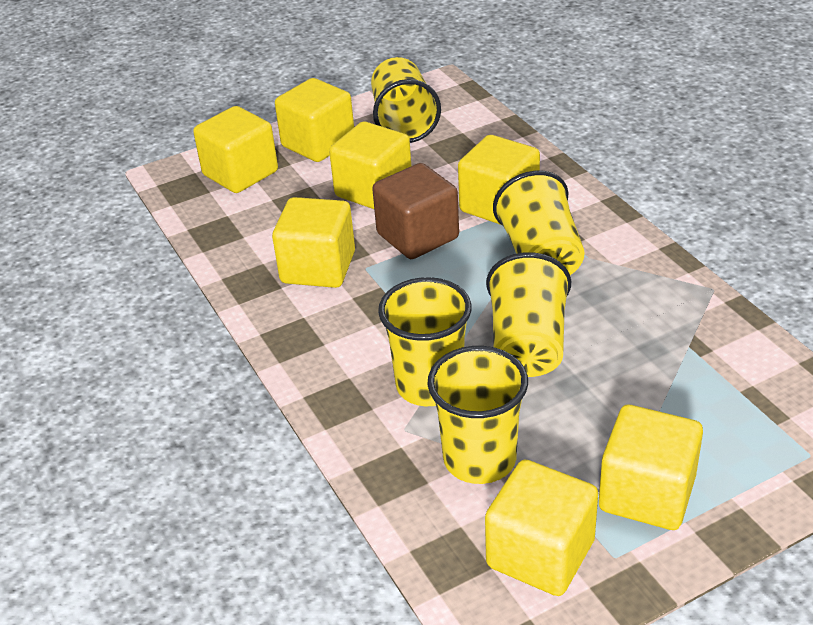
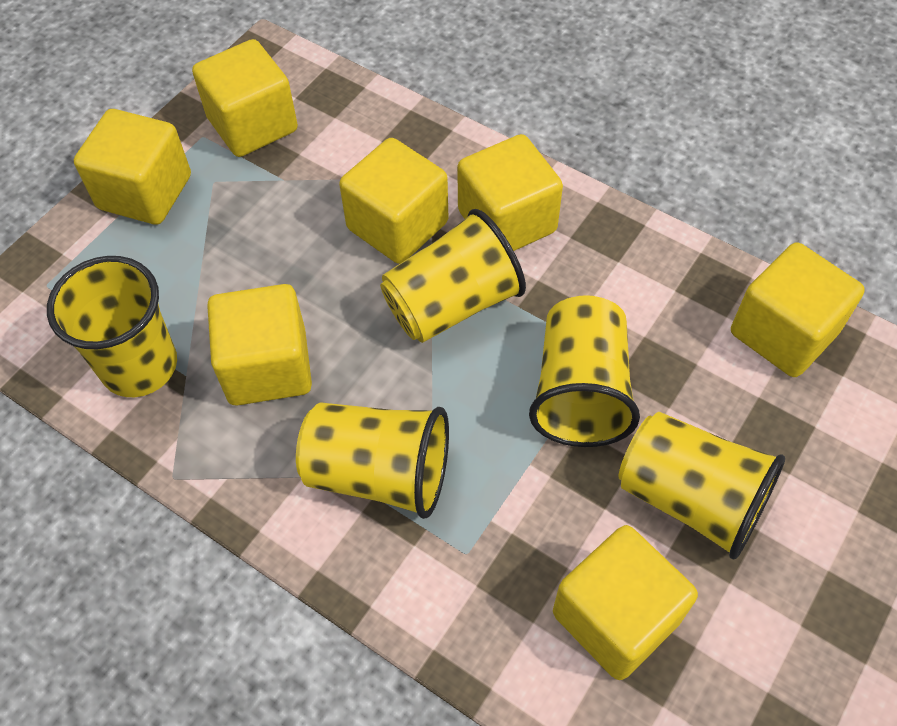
brown cube: [372,163,459,259] = 1 -> none = 0

